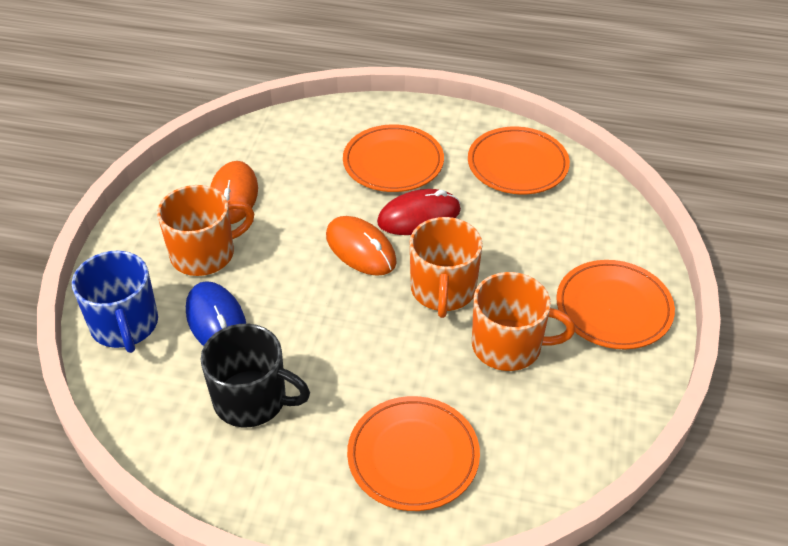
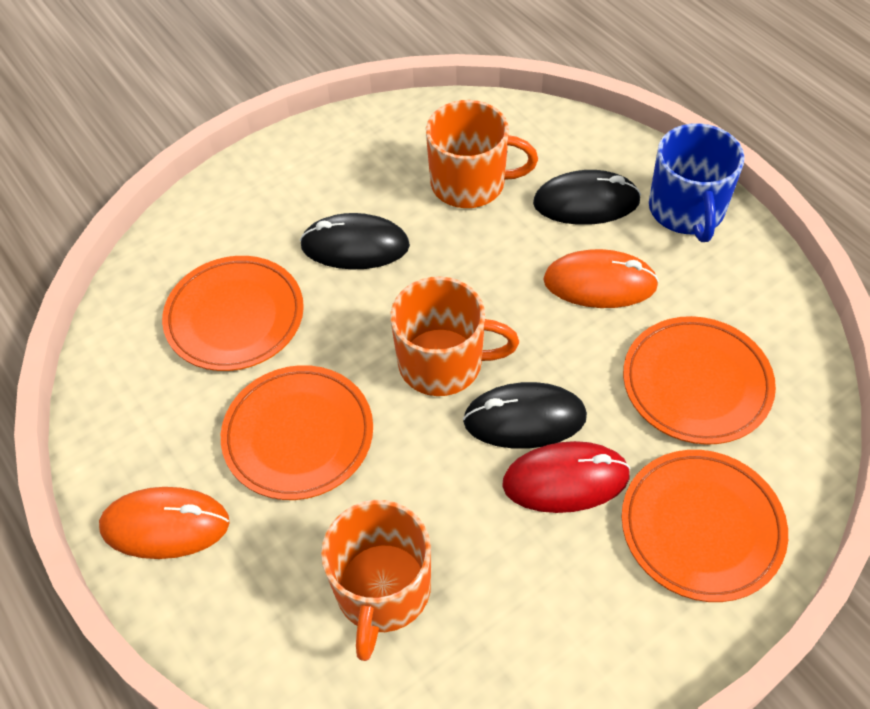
black mouse: none = 0 -> [300,213,410,270] [463,382,587,449] [533,170,641,225] = 3
black mug: [200,324,310,427] = 1 -> none = 0
blue mouse: [186,281,246,346] = 1 -> none = 0

